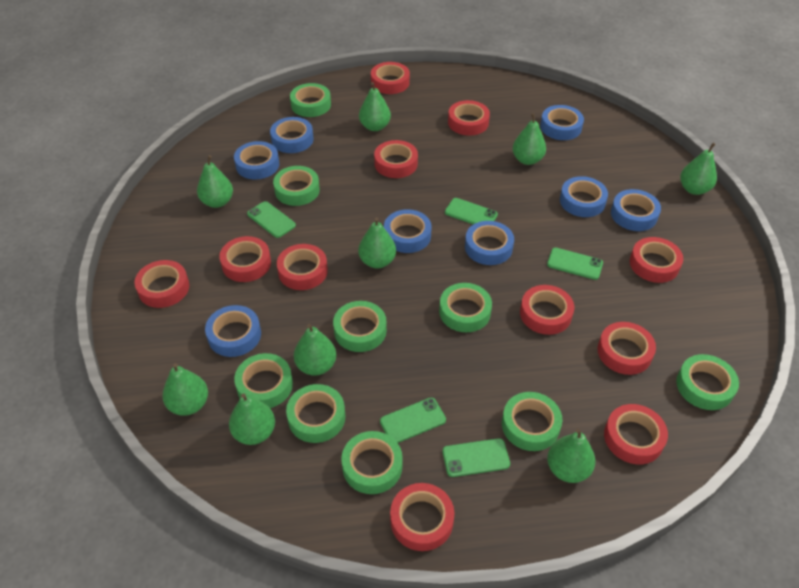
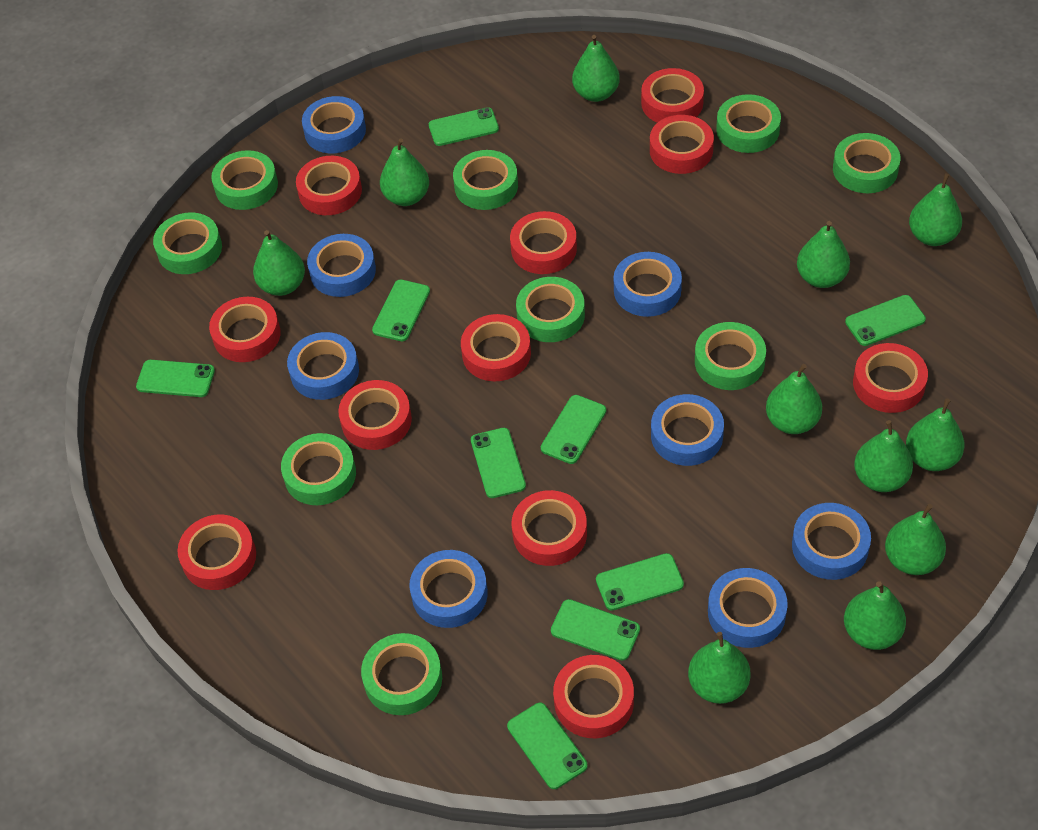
green pear: [162,363,208,416] [197,155,233,208] [229,393,275,445] [294,324,336,376] [358,217,396,268] [359,82,391,131] [512,113,546,165] [547,428,595,483] [680,143,717,195] = 9 -> [253,230,305,296] [380,138,429,206] [572,35,620,102] [688,632,750,704] [766,364,822,434] [797,221,850,288] [844,581,906,650] [854,420,913,492] [885,504,946,575] [906,398,965,471] [909,173,962,246] = 11
green phone: [247,201,296,238] [380,398,446,443] [442,438,510,477] [445,198,498,224] [547,248,603,280] = 5 -> [136,360,215,397] [372,279,430,341] [429,107,499,146] [471,428,526,498] [507,703,587,789] [541,395,606,464] [551,599,640,661] [596,553,684,611] [845,295,926,346] = 9

